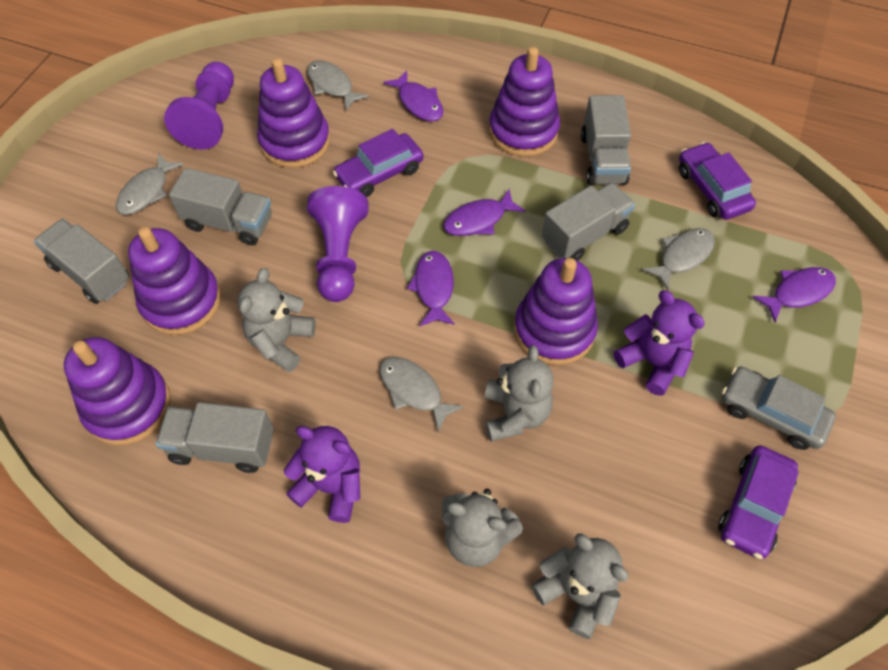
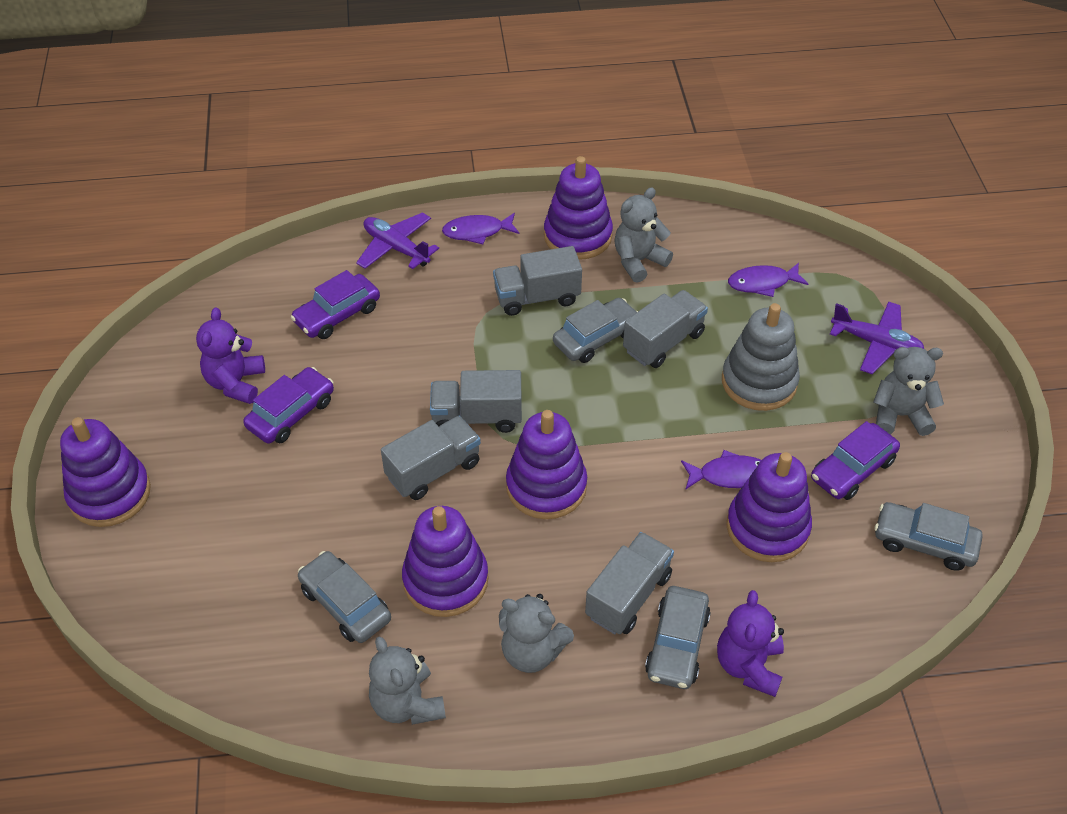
grey car: [722,366,836,450] = 1 -> [298,551,391,643] [553,298,638,363] [645,586,711,689] [875,502,983,571] = 4
grey fish: [116,153,184,215] [307,60,369,110] [380,357,464,432] [642,228,715,290] = 4 -> none = 0
grey stacking toy: none = 0 -> [722,303,800,411] = 1
purple fish: [383,70,443,121] [407,250,455,326] [443,189,525,236] [753,267,836,322] = 4 -> [442,213,519,244] [681,450,761,490] [728,263,808,297] = 3
purple pawn: [164,61,234,150] [307,186,368,302] = 2 -> none = 0
purple plane: none = 0 -> [356,212,439,269] [830,301,924,374] = 2

